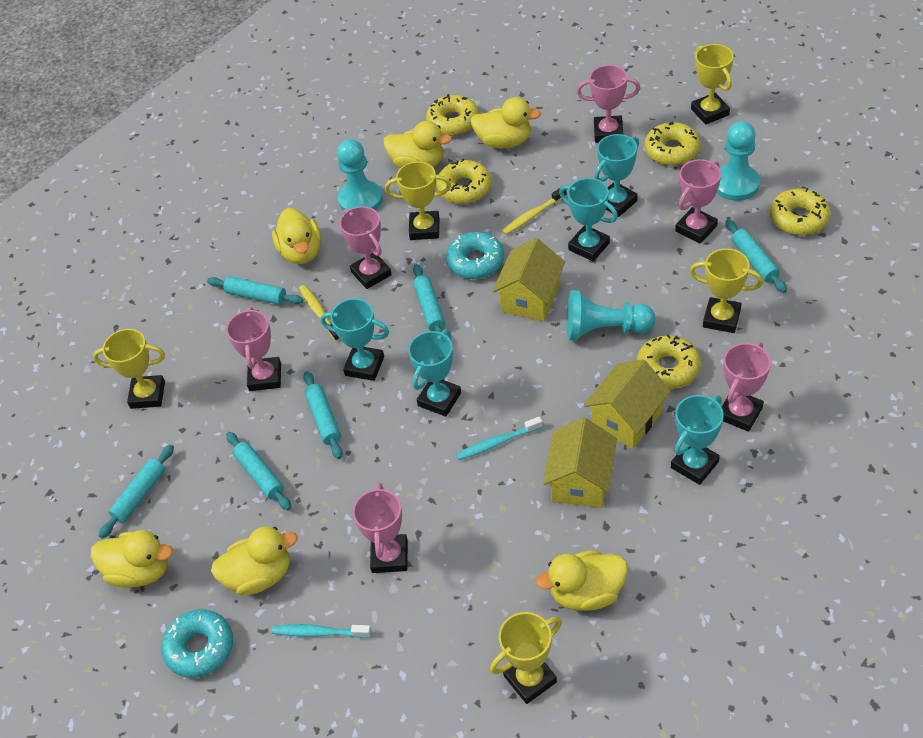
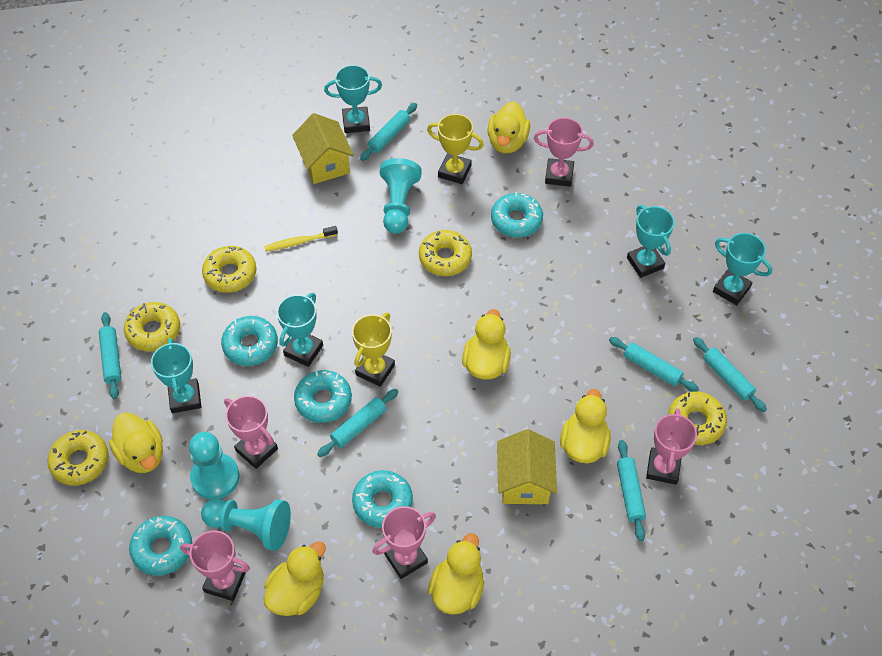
pink trophy: [226,307,281,391] [339,206,392,289] [353,483,408,573] [576,65,640,143] [675,159,721,244] [722,342,771,432] = 6 -> [180,530,250,601] [224,395,278,469] [372,506,436,579] [534,118,594,187] [646,408,697,485] = 5
turquoise donut: [161,609,233,678] [446,232,504,279] = 2 -> [129,516,192,576] [221,316,278,366] [294,370,352,423] [352,470,413,528] [491,192,543,237] = 5
turquoise toothbrush: [271,624,371,638] [456,417,543,460] = 2 -> none = 0
yellow house: [492,238,565,321] [543,418,617,508] [584,359,671,449] = 3 -> [292,113,354,184] [497,429,557,504] = 2
yellow toothbrush: [299,285,340,341] [502,187,567,235] = 2 -> [264,226,338,252] = 1
yellow trophy: [93,329,165,409] [385,162,451,240] [490,612,562,704] [690,248,763,333] [691,44,734,125] = 5 -> [352,313,395,387] [427,114,484,184] = 2

